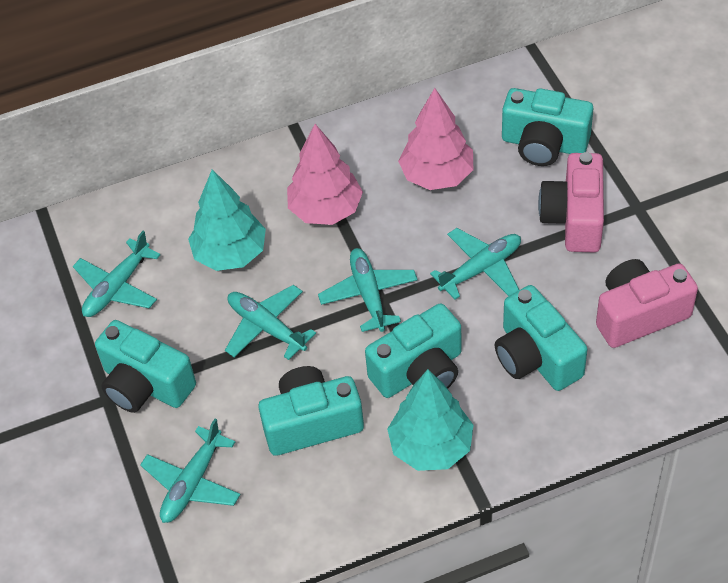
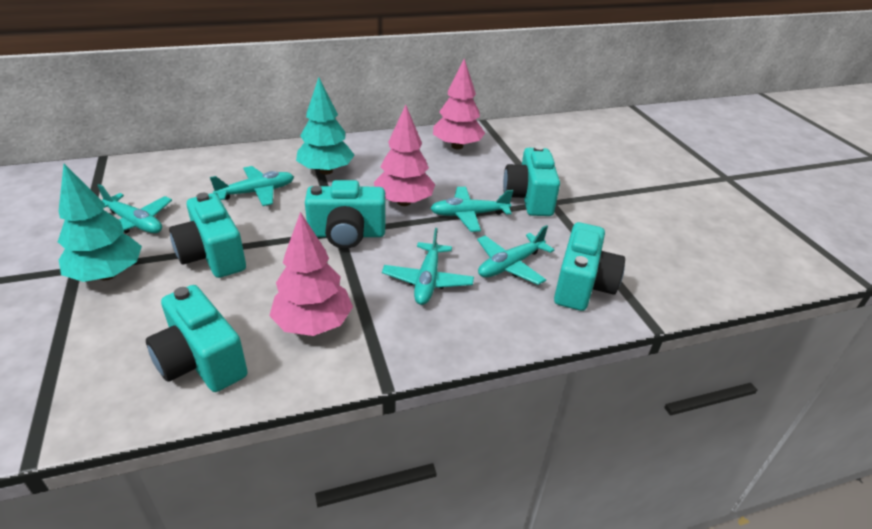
pink camera: [538,152,604,252] [596,259,698,348] = 2 -> none = 0
pink tree: [287,124,363,225] [398,88,473,190] = 2 -> [269,212,353,336] [374,105,435,206] [433,59,485,149] = 3

